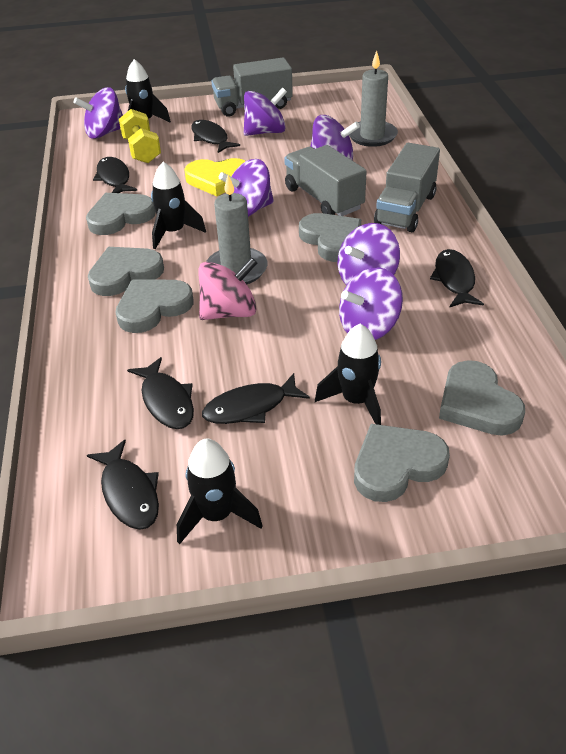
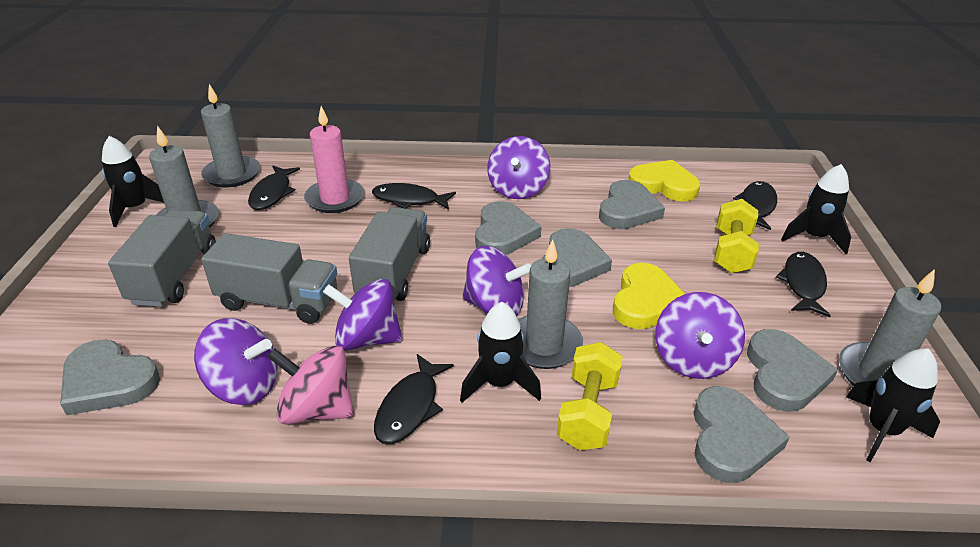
black fish: [87,440,159,530] [93,157,137,193] [127,357,194,429] [191,120,240,153] [202,373,310,424] [430,249,484,308] = 6 -> [248,166,300,210] [372,183,456,210] [374,354,454,444] [733,181,777,230] [776,252,831,317] = 5
grey candle: [206,175,268,284] [349,51,398,147] = 2 -> [149,126,219,228] [201,84,260,187] [518,239,583,369] [839,269,941,386] = 4
pink candle: none = 0 -> [304,106,364,213] = 1
purple spinning top: [74,87,123,139] [219,159,274,217] [244,87,287,136] [310,115,360,160] [338,223,400,285] [339,267,403,340] = 6 -> [194,318,278,405] [323,279,402,351] [462,246,531,316] [487,136,550,199] [655,292,745,379] = 5
yellow dumbbell: [119,109,161,163] = 1 -> [557,342,623,450] [714,199,759,273] = 2
yellow heart: [184,158,245,196] = 1 -> [613,263,685,329] [628,160,700,201] = 2

